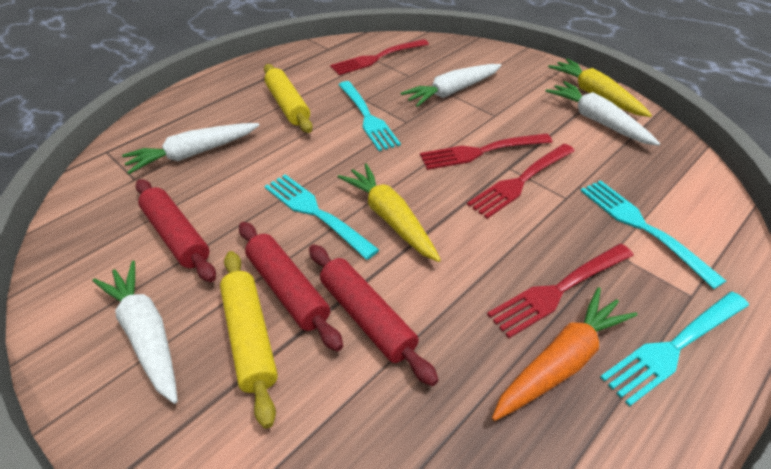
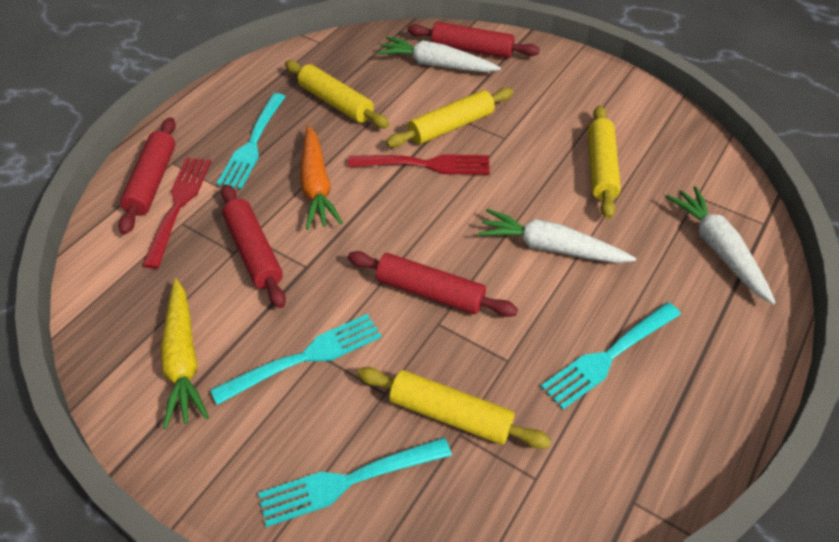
red fork: [330,39,429,75] [420,133,552,170] [467,144,575,219] [487,244,634,338] = 4 -> [142,158,211,269] [348,154,490,175] = 2
red rolling pin: [136,179,216,282] [239,222,343,351] [309,245,438,386] = 3 -> [118,117,176,235] [221,185,286,308] [347,251,518,317] [407,22,540,58] = 4
white carrot: [93,260,178,404] [122,123,260,174] [401,64,501,107] [545,81,660,146] = 4 -> [377,36,501,72] [478,209,636,263] [666,186,776,304] = 3
yellow carrot: [338,163,441,262] [548,58,652,117] = 2 -> [161,279,209,429] = 1
yellow rolling pin: [220,251,278,429] [264,64,313,133] = 2 -> [285,60,389,128] [357,367,551,449] [386,88,513,147] [588,105,621,219] = 4

